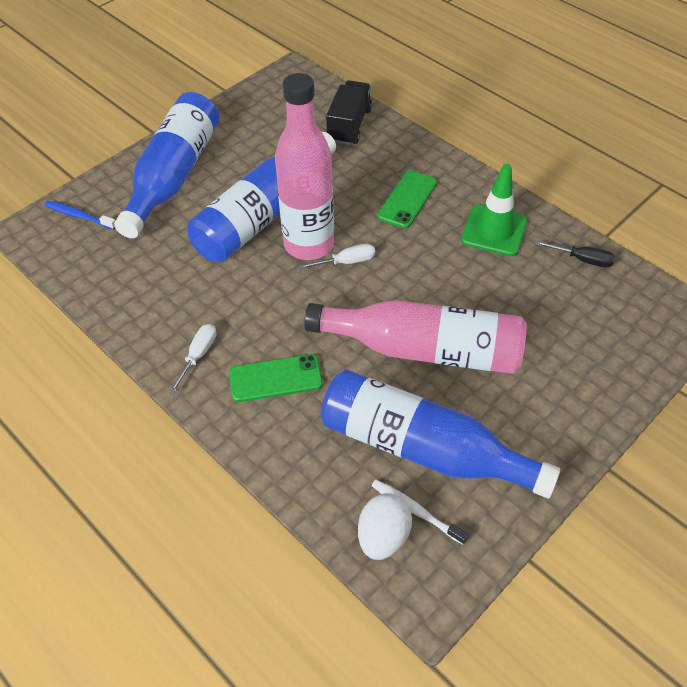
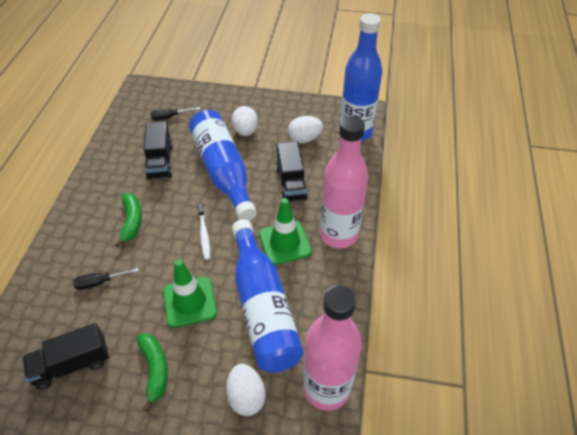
black screwdriver: [535,241,615,268] = 1 -> [73,268,139,290] [150,107,200,120] = 2
black truck: [326,80,372,145] = 1 -> [22,323,109,390] [144,121,173,180] [276,141,308,201] = 3
blue toothbrush: [44,201,115,230] = 1 -> none = 0
green banana: none = 0 -> [115,193,142,247] [137,333,168,412] = 2
green phone: [229,354,323,402] [377,170,437,228] = 2 -> none = 0
green traffic cone: [461,164,527,256] = 1 -> [163,259,217,328] [259,198,312,265] = 2
white egg: [358,493,412,560] = 1 -> [226,364,266,416] [232,106,258,136] [288,116,323,143] = 3
white screwdriver: [169,324,216,394] [298,244,375,270] = 2 -> none = 0

